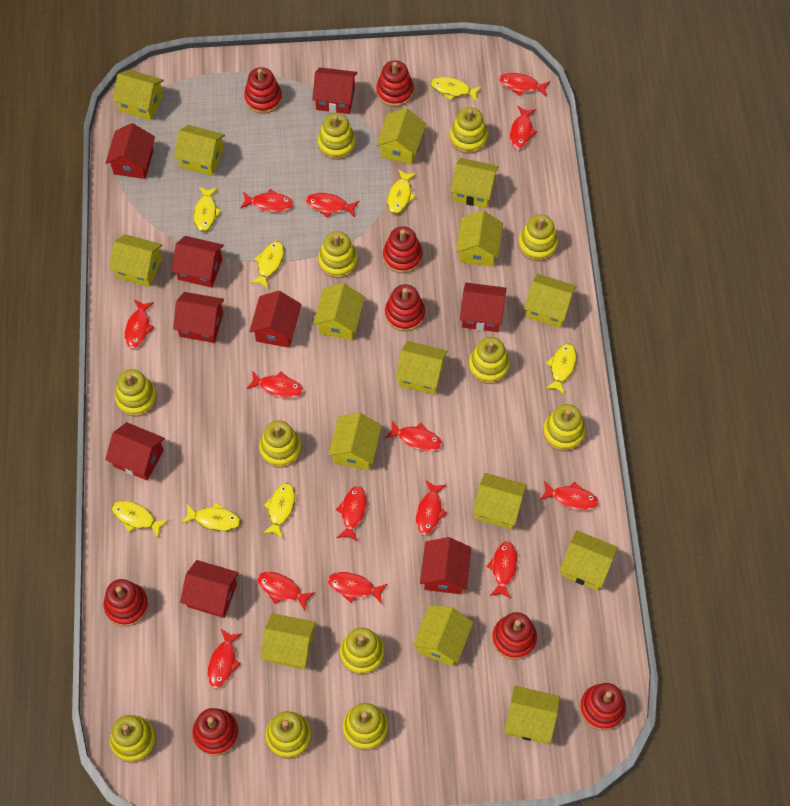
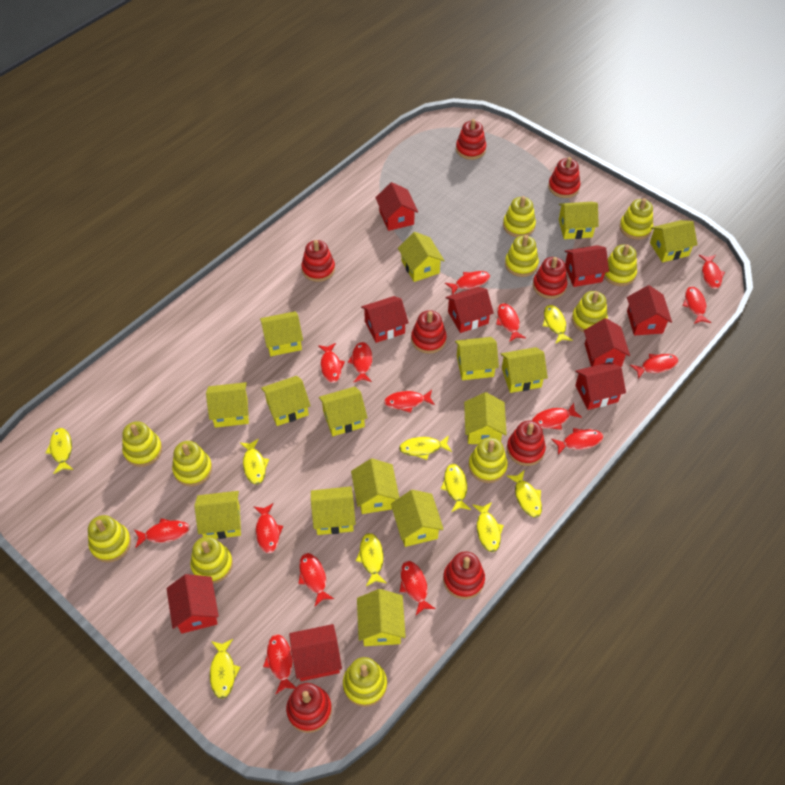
red fish: [124,300,154,349] [207,629,242,688] [240,189,294,212] [246,371,303,398] [257,572,315,611] [306,193,359,218] [327,572,387,604] [336,486,367,542] [385,421,442,451] [416,481,447,535] [486,541,517,599] [499,73,550,96] [509,106,537,149] [540,481,599,510] = 14 -> [135,518,190,548] [254,503,283,553] [263,634,296,695] [298,553,334,606] [318,343,345,383] [348,342,372,383] [384,390,435,413] [400,561,436,615] [445,271,490,295] [496,303,526,342] [532,403,582,430] [551,428,604,455] [630,354,679,379] [683,286,711,324] [699,255,725,289] = 15
yellow fish: [111,501,168,537] [181,502,241,531] [194,187,222,232] [250,241,284,288] [262,483,295,538] [387,169,417,214] [430,77,482,101] [545,344,577,394] = 8 -> [46,428,73,474] [210,639,241,699] [240,439,269,485] [356,533,386,586] [399,435,452,460] [441,464,471,512] [472,502,504,552] [507,471,542,518] [543,305,572,344] = 9
yellow stacking toy: [110,715,156,763] [115,369,157,417] [259,420,302,468] [266,711,312,759] [318,113,356,160] [318,231,358,278] [340,627,385,675] [343,703,388,750] [450,107,488,154] [469,337,510,384] [518,214,558,261] [543,404,585,451] = 12 -> [88,515,131,562] [122,421,162,467] [172,441,212,487] [190,536,233,584] [343,657,387,707] [469,437,508,483] [503,196,536,237] [505,235,539,277] [572,291,608,332] [604,244,637,286] [619,198,653,240] = 11

